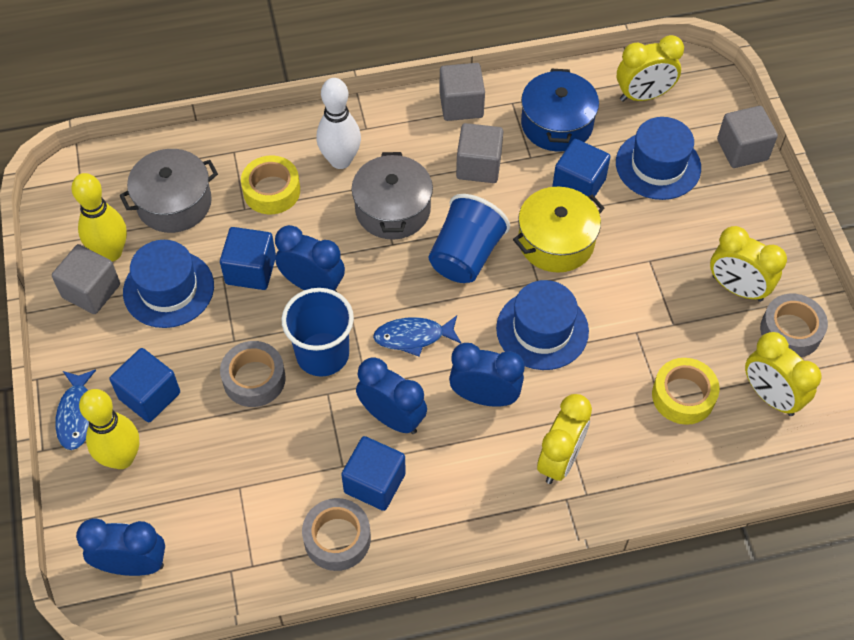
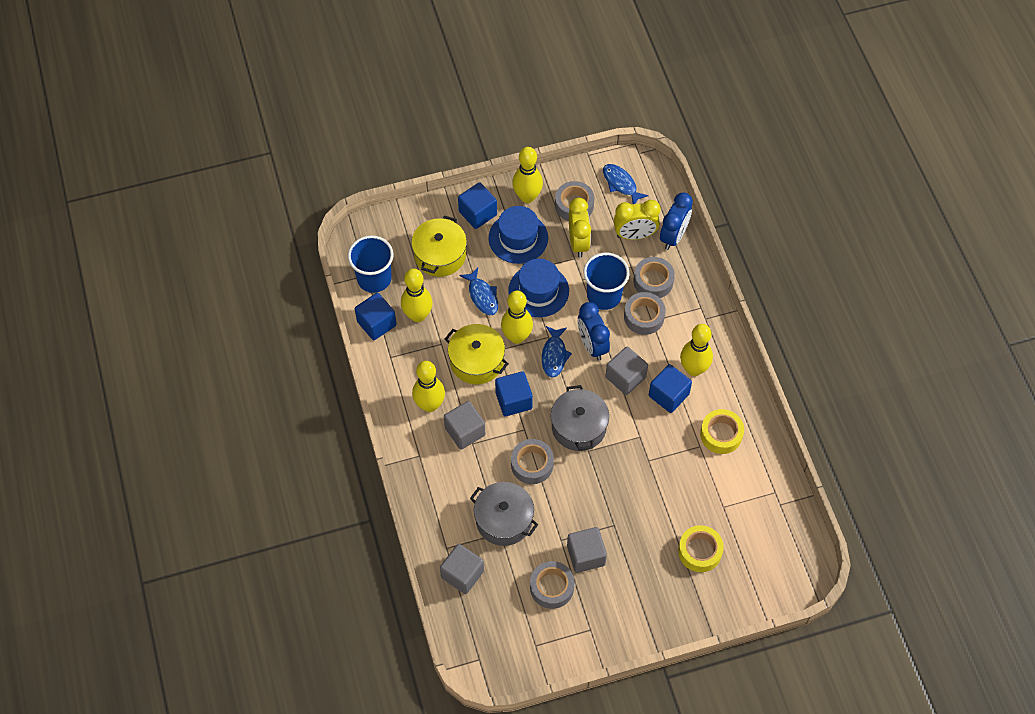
blue clock: [76,518,165,576] [275,225,345,292] [356,357,427,434] [449,343,525,407] = 4 -> [577,302,610,361] [660,193,693,250] = 2
blue fish: [55,369,96,450] [373,315,461,356] = 2 -> [459,268,498,315] [542,326,572,377] [603,164,649,204] = 3
blue hat: [123,240,214,328] [496,280,589,370] [616,117,701,200] = 3 -> [489,206,548,264] [508,259,569,317] = 2
blue pot: [521,69,599,151] = 1 -> none = 0
grey tape: [220,341,286,407] [302,498,371,571] [760,294,828,357] = 3 -> [511,439,554,484] [530,561,575,609] [555,181,594,221] [624,292,666,335] [633,257,675,298] = 5
white bowling pin: [316,78,361,169] = 1 -> none = 0
yellow bowling pin: [71,173,127,262] [79,389,139,469] = 2 -> [401,269,433,322] [412,361,445,412] [501,291,533,344] [512,147,543,203] [680,324,713,376] = 5
yellow clock: [537,394,592,484] [617,35,684,102] [710,226,787,302] [745,332,822,416] = 4 -> [569,198,591,258] [614,200,660,240] = 2
yellow pot: [513,187,605,273] = 1 -> [411,216,467,277] [445,324,509,385] = 2

